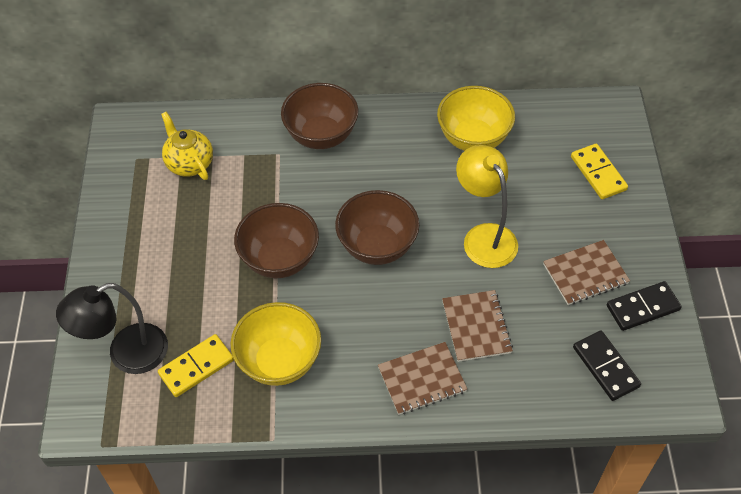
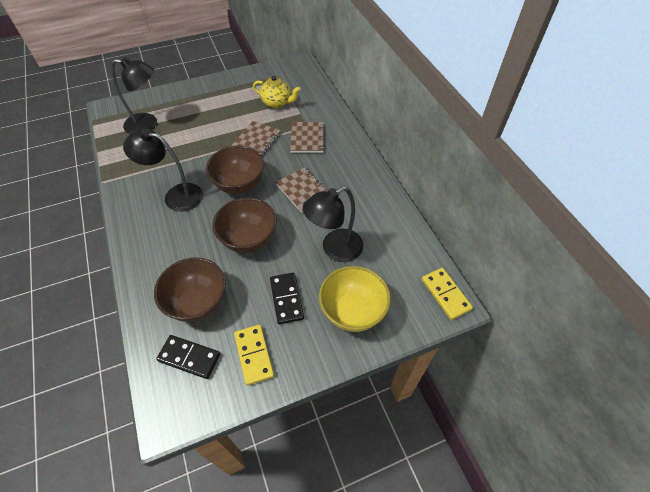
black lamp: [56,283,168,374] = 1 -> [111,57,157,134] [123,129,203,212] [303,186,363,262] = 3
yellow bowl: [230,302,321,386] [437,86,515,151] = 2 -> [319,266,391,332] = 1
yellow lamp: [456,145,518,268] = 1 -> none = 0

